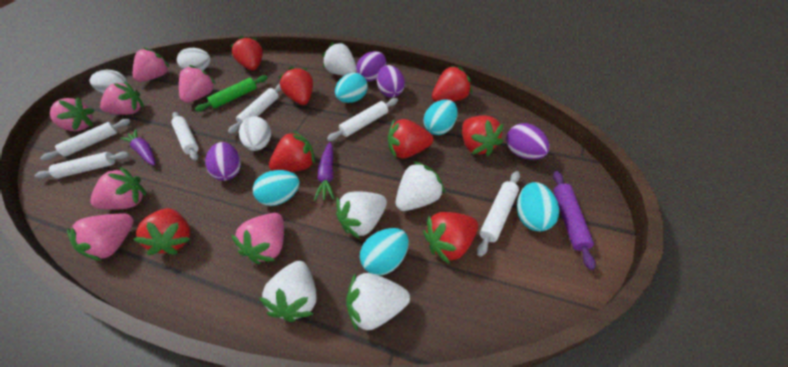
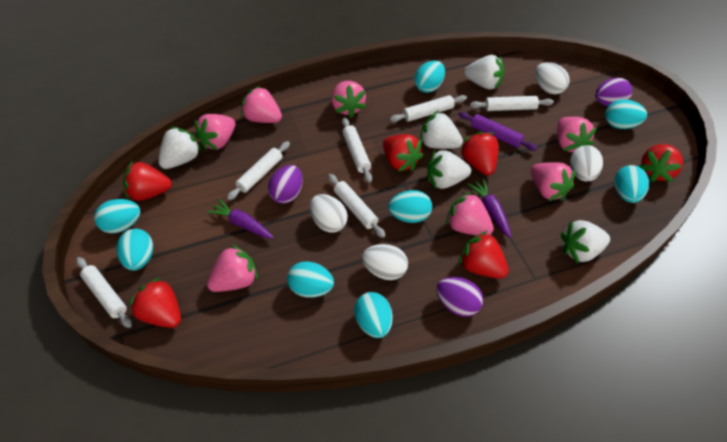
green rolling pin: [195,75,267,112] = 1 -> none = 0
purple egg: [205,142,241,181] [356,51,386,82] [377,65,405,98] [506,123,550,160] = 4 -> [268,165,303,204] [436,277,483,317] [595,78,632,106] = 3
red strawberry: [134,208,190,255] [230,36,263,71] [269,131,315,172] [278,66,313,105] [388,119,433,158] [423,212,478,264] [432,65,472,102] [462,115,504,156] = 8 -> [123,161,172,201] [129,277,181,328] [383,134,423,172] [459,231,509,279] [460,132,499,175] [639,144,683,182] = 6
turquoise egg: [253,170,300,206] [335,73,368,103] [360,228,409,276] [423,99,457,135] [517,182,559,231] = 5 -> [94,199,141,233] [117,229,153,271] [287,261,334,298] [354,292,392,338] [388,190,432,223] [414,60,445,93] [605,99,647,129] [614,165,649,203] = 8
white egg: [90,70,128,93] [177,48,211,70] [239,116,271,151] = 3 -> [310,194,348,233] [362,244,408,280] [535,62,569,94] [570,145,603,182] = 4

